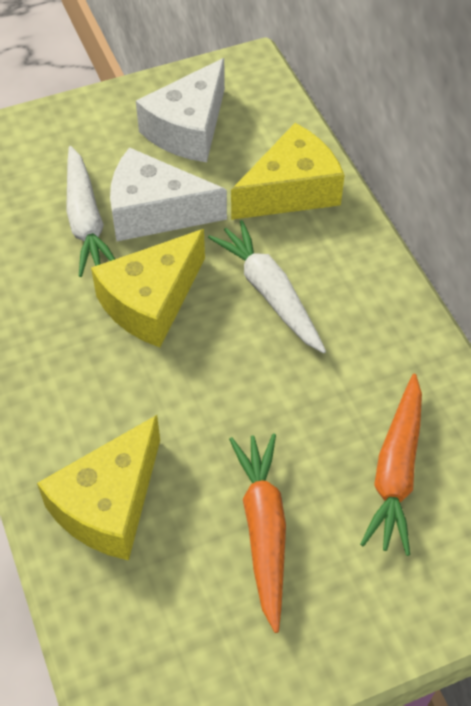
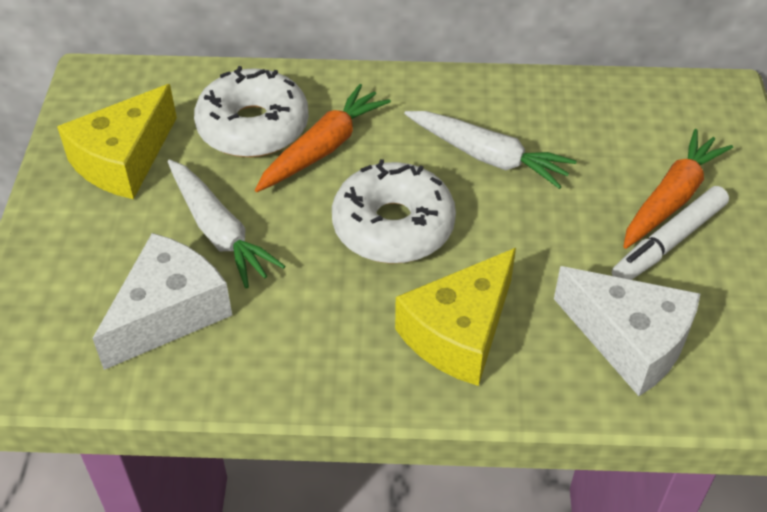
white donut: none = 0 -> [194,66,309,157] [332,159,456,264] = 2
white marker: none = 0 -> [612,186,729,280] = 1
yellow cheese: [37,415,160,561] [91,229,205,347] [231,123,345,220] = 3 -> [57,84,177,199] [395,248,516,386] = 2

